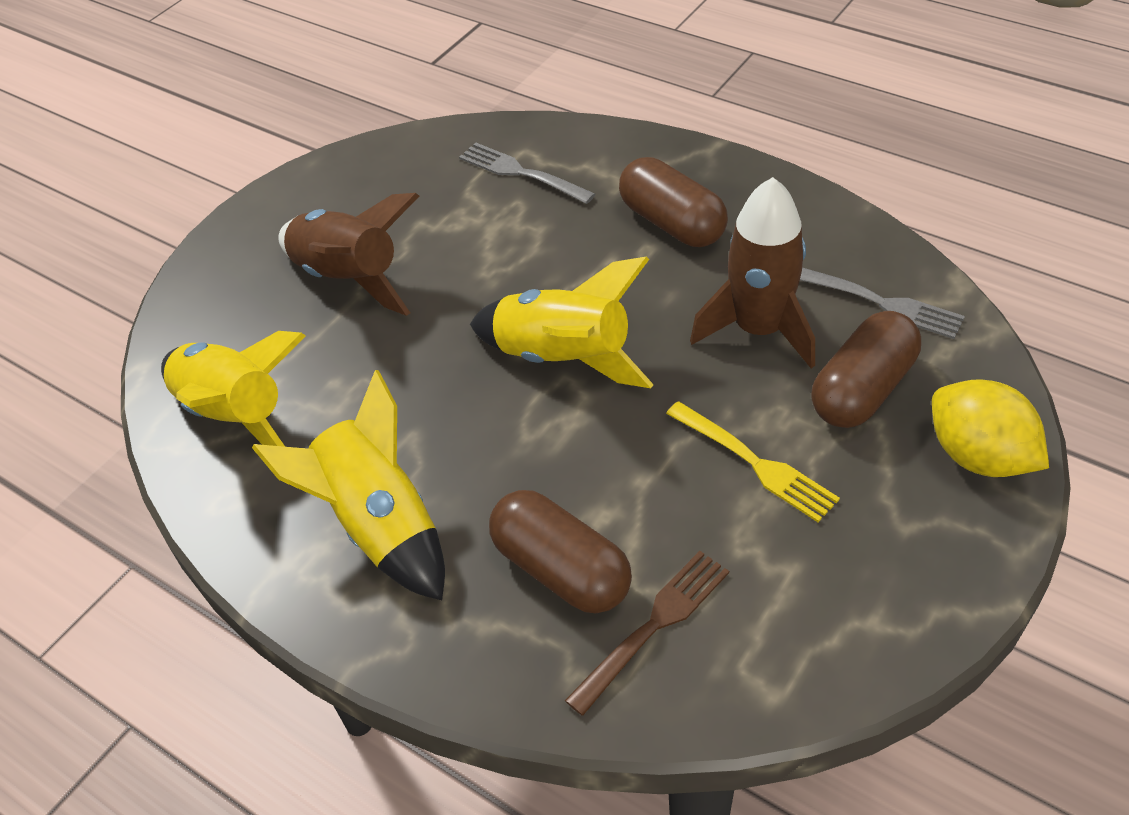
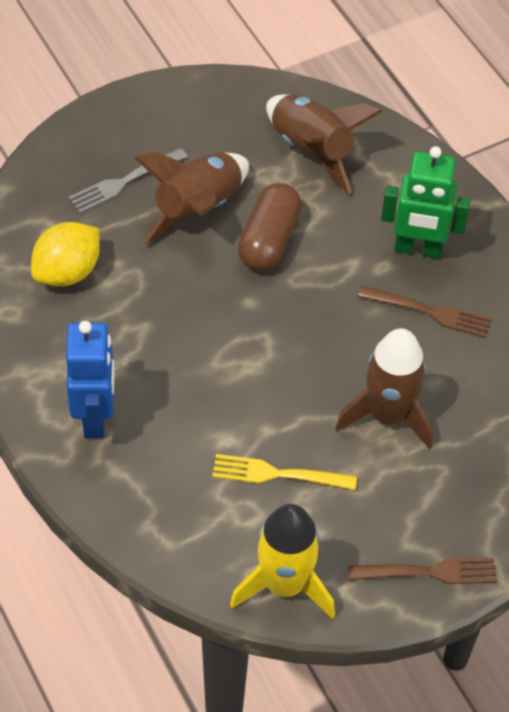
blue robot: none = 0 -> [66,321,115,438] = 1
brown capsule: [489,490,632,614] [619,157,728,247] [811,311,921,428] = 3 -> [238,183,302,271] = 1
brown fork: [565,551,729,716] = 1 -> [348,558,497,584] [358,286,492,338] = 2
brown rocket: [278,193,419,316] [690,177,815,369] = 2 -> [135,152,249,244] [266,94,382,194] [335,328,433,450] = 3
green robot: none = 0 -> [381,146,470,259] = 1
grey fork: [459,142,595,204] [800,267,965,339] = 2 -> [69,148,187,213] = 1
yellow rocket: [161,331,306,447] [252,370,445,600] [470,256,654,388] = 3 -> [230,504,335,619] = 1

